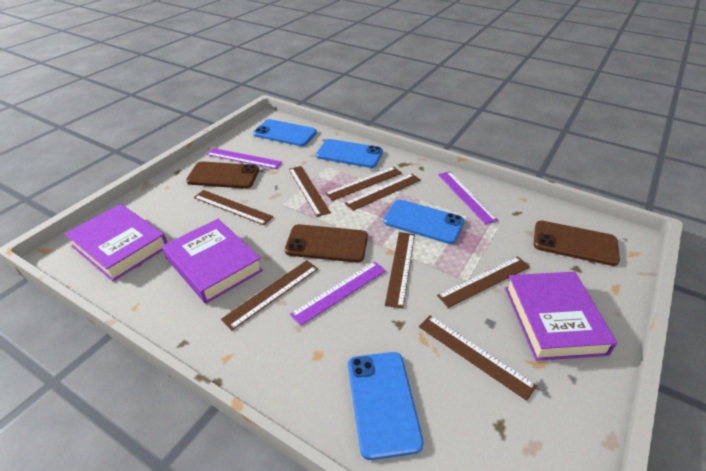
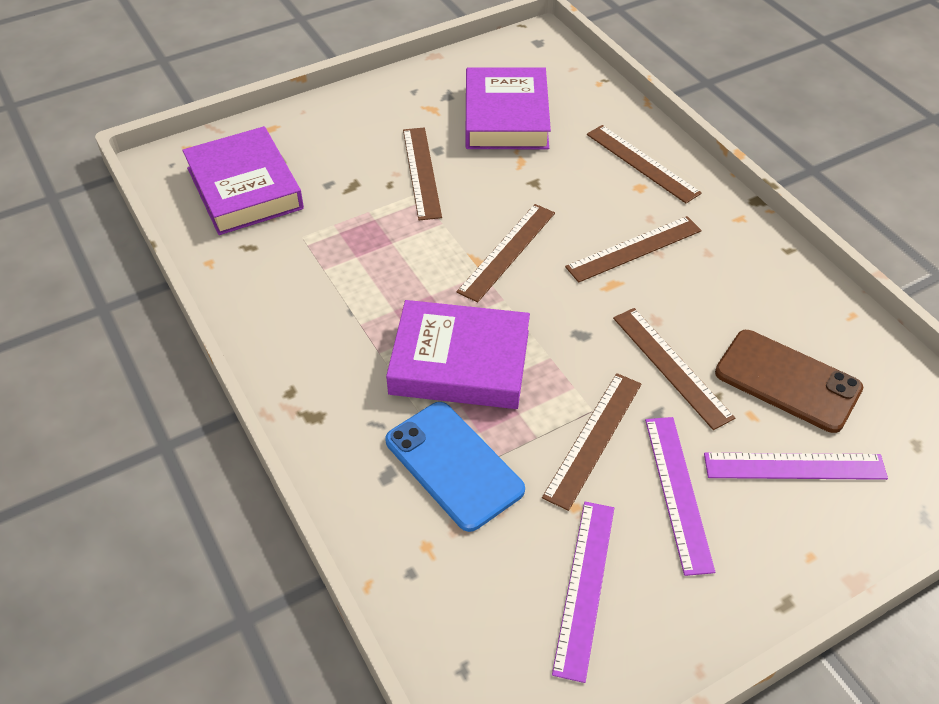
blue phone: [253,119,317,146] [316,139,383,168] [348,352,424,460] [383,199,464,244] = 4 -> [385,402,525,532] = 1
brown phone: [186,161,259,189] [285,224,368,263] [533,221,620,266] = 3 -> [715,330,863,433] = 1
brown ruler: [194,190,274,225] [221,260,318,330] [289,166,331,217] [325,167,402,201] [344,174,421,211] [385,232,415,309] [419,315,537,401] [437,256,530,308] = 8 -> [403,127,442,220] [456,204,555,303] [542,373,642,511] [565,216,702,283] [587,125,702,203] [613,308,735,430] = 6

